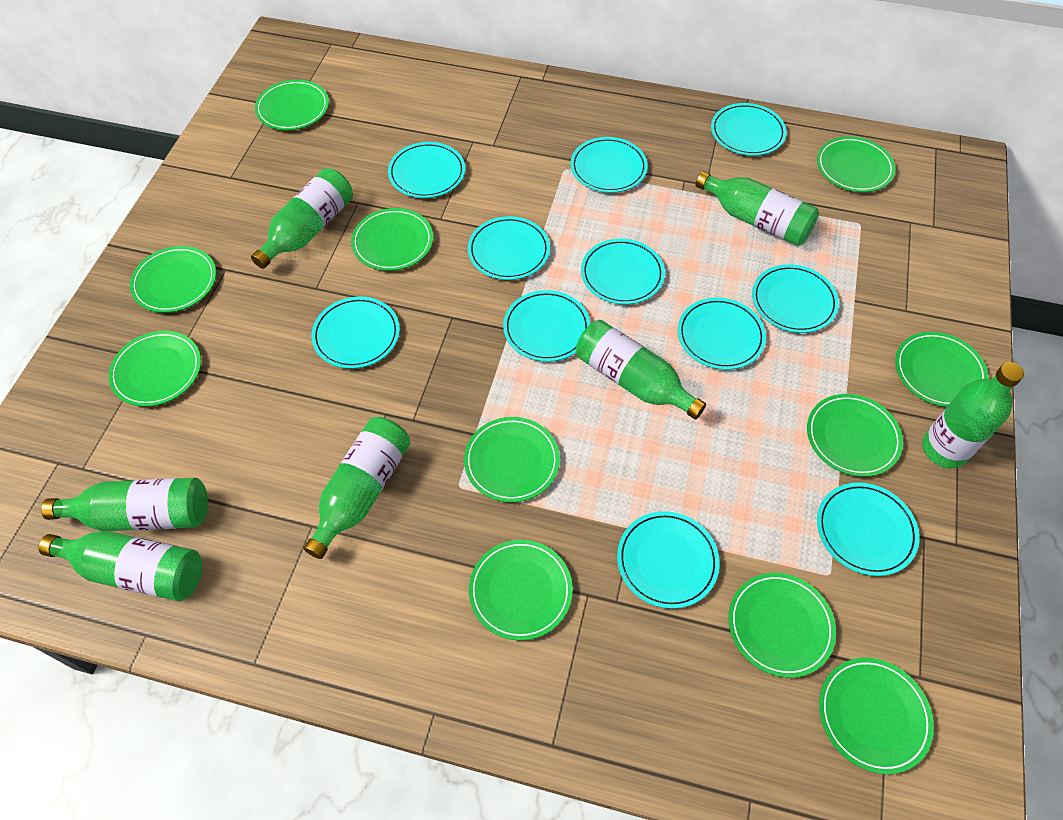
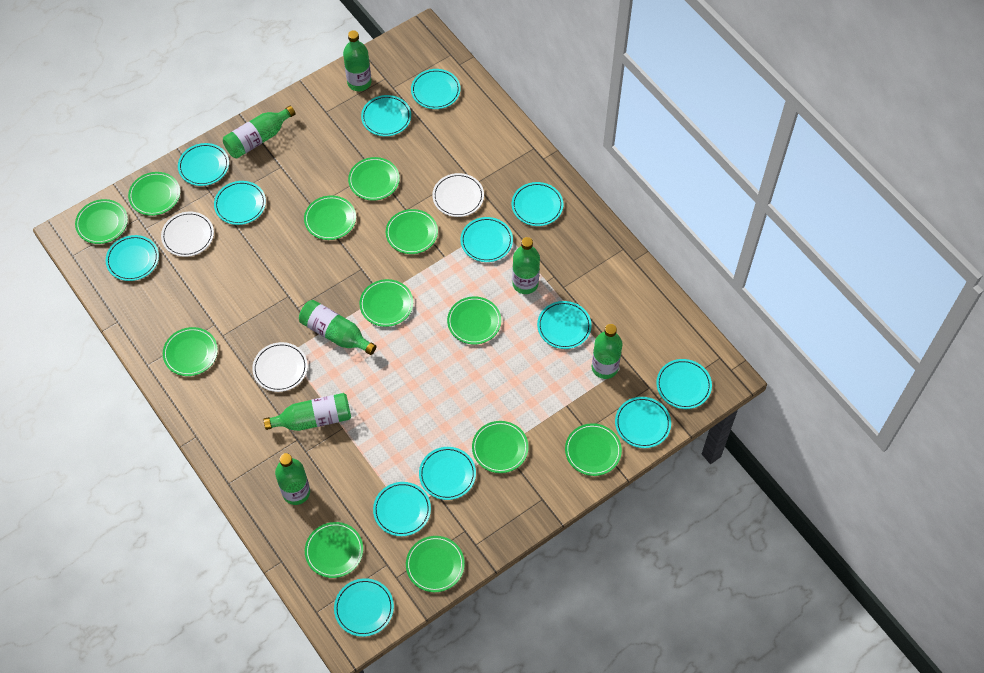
green plate: [109,331,201,407] [130,246,216,313] [255,80,329,130] [351,208,433,271] [464,417,560,502] [469,540,573,641] [729,573,836,678] [807,394,903,477] [817,136,896,192] [819,658,934,774] [895,332,988,407] = 11 -> [75,199,128,244] [128,172,180,216] [163,327,218,376] [304,195,356,240] [305,522,363,578] [348,157,400,201] [360,279,413,327] [386,209,438,254] [406,536,465,592] [447,296,501,345] [472,421,529,473] [565,423,622,476] = 12
turquoise plate: [311,297,400,369] [388,142,465,198] [468,216,550,280] [503,290,590,362] [570,137,648,193] [581,239,665,305] [617,511,720,609] [678,298,766,370] [711,103,787,156] [752,264,839,333] [817,482,919,576] = 11 -> [105,235,159,281] [178,143,229,186] [214,181,266,225] [334,578,394,637] [361,95,411,136] [373,482,431,536] [411,69,461,109] [419,447,476,500] [461,217,513,262] [512,182,563,226] [537,301,592,349] [615,397,671,448] [656,359,712,409] = 13
white plate: none = 0 -> [161,212,214,257] [252,342,308,392] [432,173,484,217] = 3

